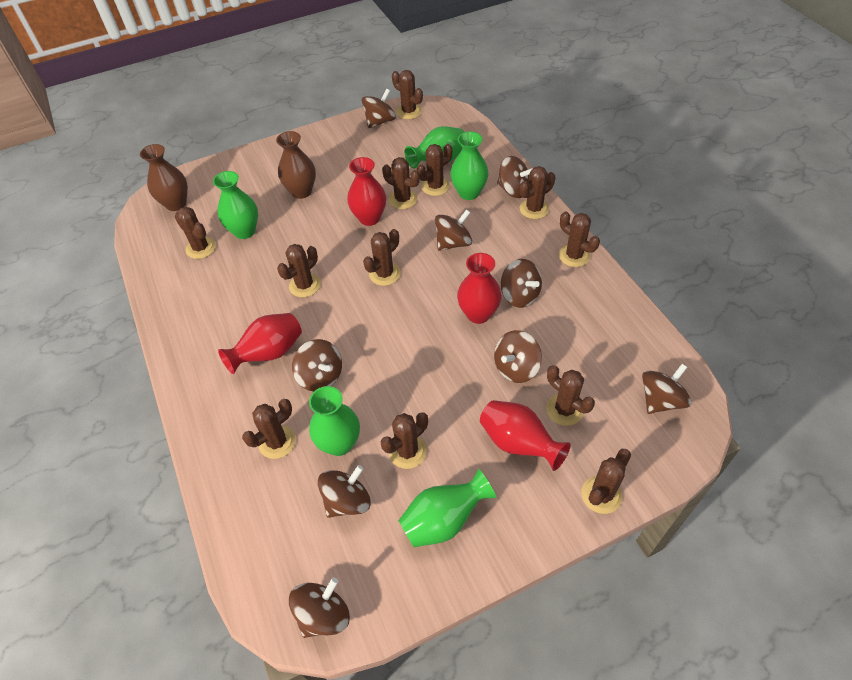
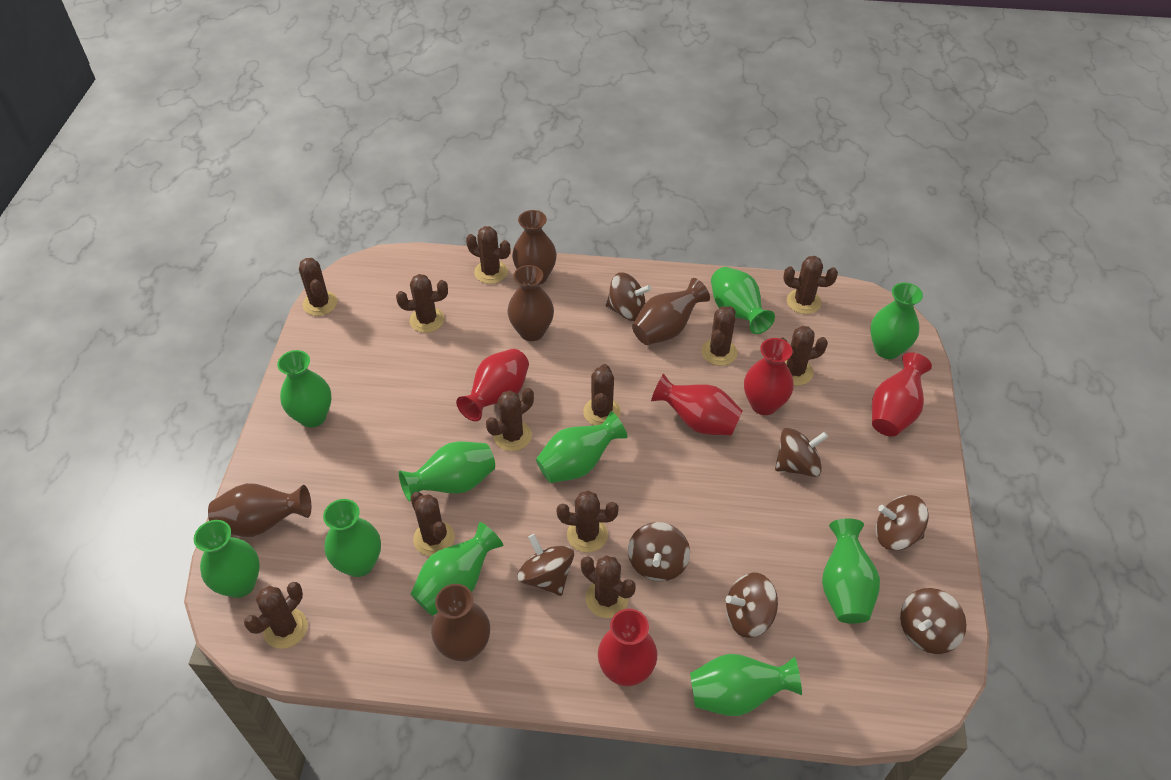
brown spinning top: [289,578,350,638] [292,339,342,391] [318,465,371,518] [362,89,396,128] [435,209,472,251] [494,330,542,383] [497,156,533,198] [501,259,542,308] [642,364,692,414] = 9 -> [517,534,574,596] [606,272,651,321] [628,522,690,581] [726,572,778,638] [775,428,828,477] [876,495,929,551] [900,588,966,654] = 7
brown vase: [140,144,188,211] [276,131,316,199] = 2 -> [208,483,311,537] [431,584,490,662] [508,265,554,341] [512,210,557,285] [632,278,710,345] = 5
green vase: [213,171,258,239] [309,386,360,456] [398,469,496,547] [405,126,464,169] [450,131,489,200] = 5 -> [194,520,260,598] [277,350,332,428] [323,499,381,577] [399,441,495,502] [411,522,503,616] [536,411,628,483] [690,654,802,716] [711,267,775,334] [822,518,880,624] [870,282,923,359] = 10
red vase: [218,313,302,374] [347,157,386,226] [457,253,502,324] [480,400,571,471] = 4 -> [456,349,529,421] [598,609,657,686] [651,374,743,436] [744,338,794,415] [872,352,932,437] = 5

